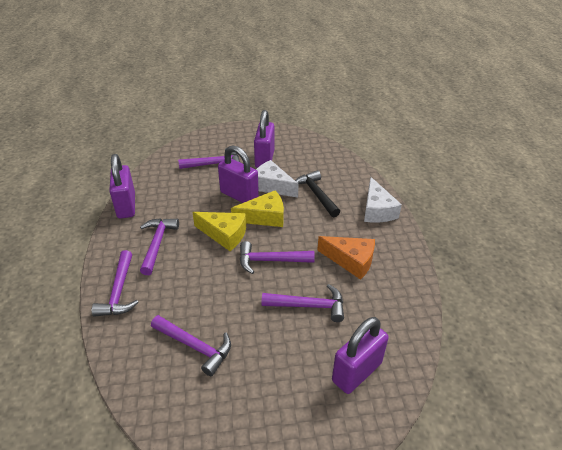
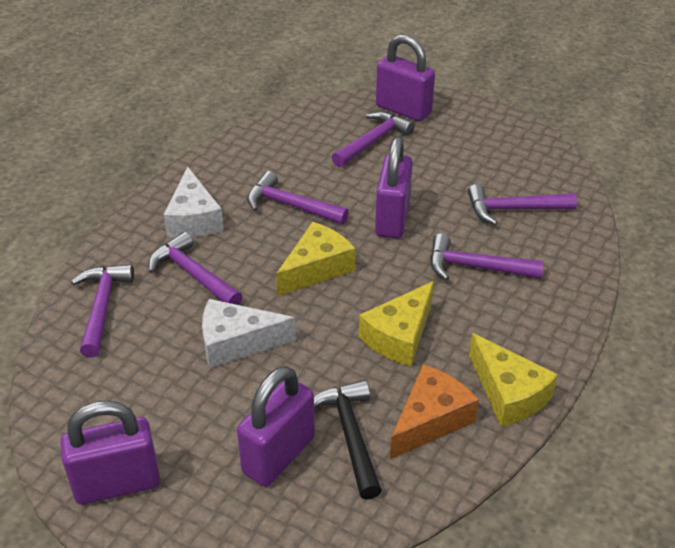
yellow cheese: [192,212,246,251] [231,191,284,227] = 2 -> [276,222,355,296] [359,281,434,366] [469,333,558,427] = 3

